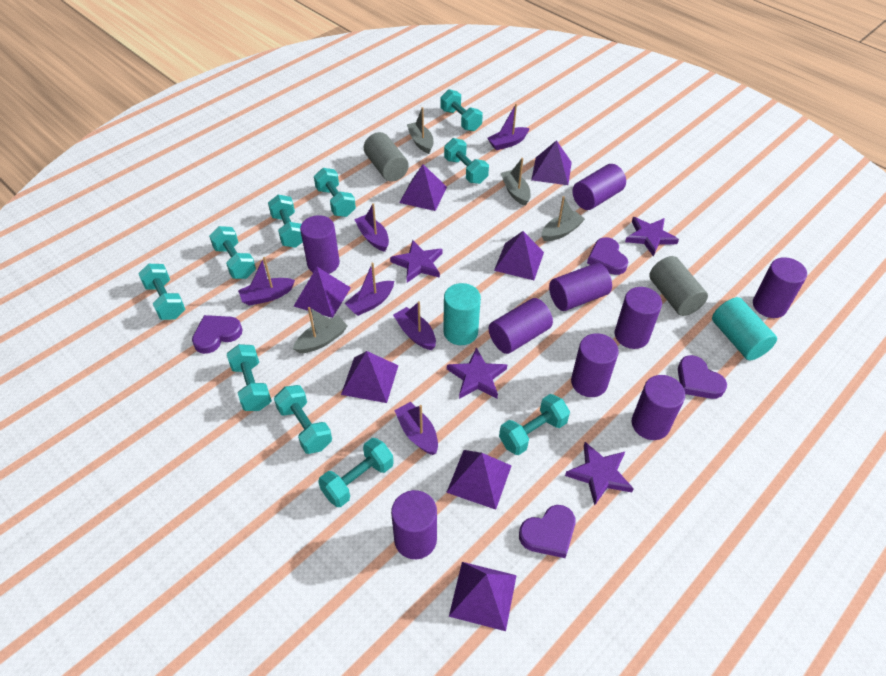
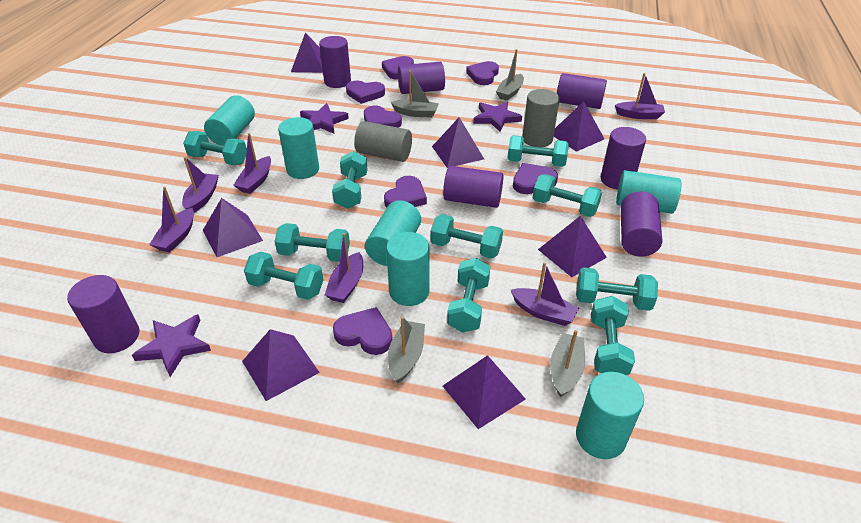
purple cylinder: [300,215,340,274] [391,490,437,559] [489,298,553,354] [549,263,612,311] [571,333,619,397] [572,164,626,210] [615,287,662,349] [632,375,685,440] [753,257,807,318] = 9 -> [67,275,139,353] [319,36,351,88] [398,62,445,94] [443,166,503,208] [557,73,607,109] [601,127,646,190] [621,192,662,257] = 7
purple heart: [192,315,242,354] [519,505,576,558] [587,237,628,275] [678,355,727,399] = 4 -> [333,307,393,355] [346,81,385,104] [364,106,402,128] [382,56,414,80] [384,176,427,208] [466,61,499,85] [513,163,558,194] = 7
purple star: [390,240,443,283] [447,347,507,399] [565,442,634,506] [625,217,679,257] = 4 -> [132,314,211,377] [300,103,349,134] [473,101,522,132] = 3
turquoise cylinder: [443,283,481,345] [712,297,777,360] = 2 -> [204,95,255,146] [278,117,319,179] [365,200,421,266] [386,232,430,306] [576,372,644,459] [616,170,681,214] = 6

